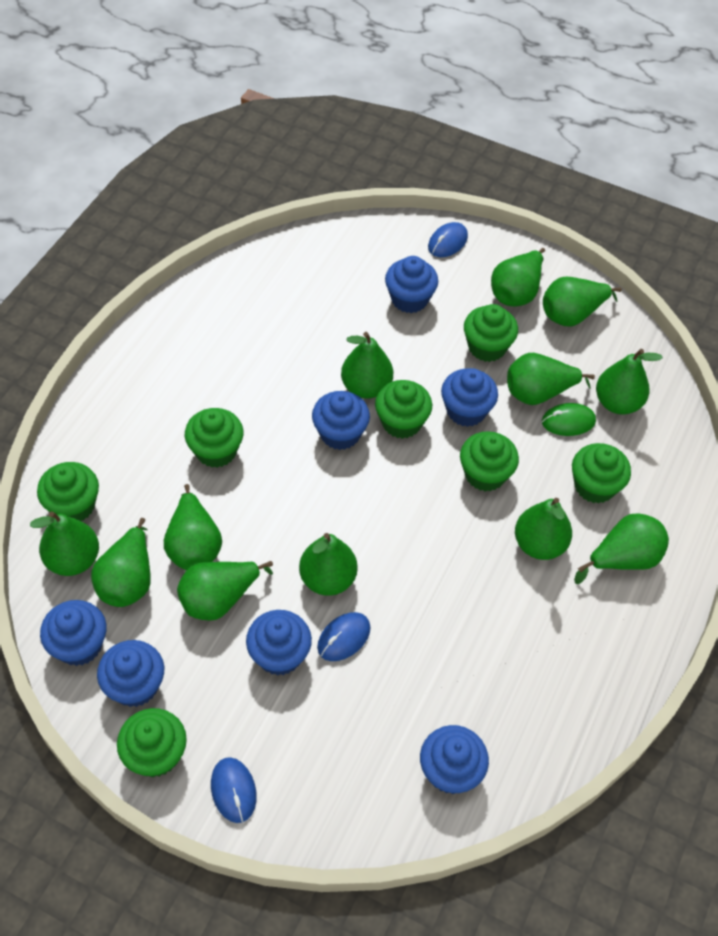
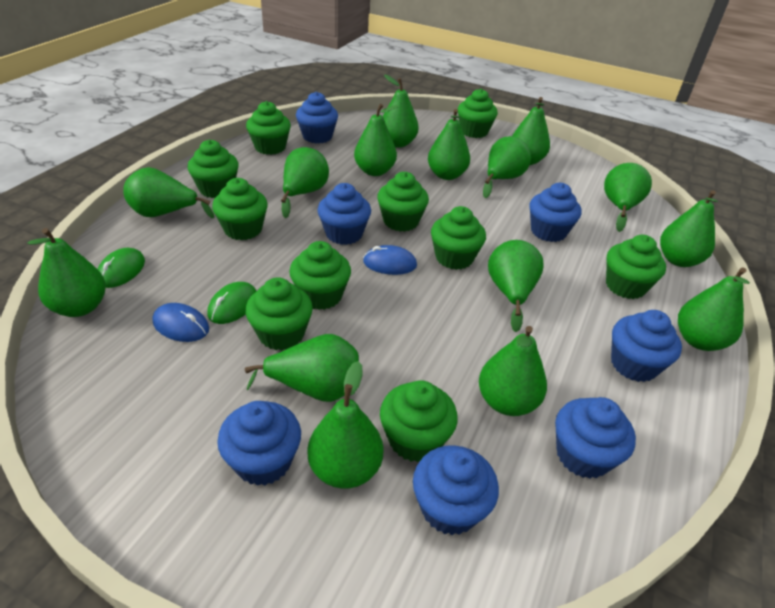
blue mouse: [211,757,257,823] [317,612,371,661] [428,222,468,257] = 3 -> [152,303,209,342] [363,245,417,275] = 2
green cupcake: [37,462,99,521] [117,708,187,777] [185,408,244,468] [375,380,432,439] [460,431,519,491] [464,304,518,362] [572,443,631,504] = 7 -> [187,140,239,198] [212,178,268,240] [245,277,313,350] [246,101,291,155] [289,241,351,310] [377,172,429,232] [380,380,458,462] [431,206,486,270] [458,89,498,138] [606,235,666,299] = 10
green mouse: [542,403,596,436] = 1 -> [98,248,145,288] [207,282,257,324] = 2
green pear: [30,511,99,576] [91,518,151,607] [164,484,222,570] [177,561,273,621] [299,533,358,596] [341,332,393,398] [491,248,545,307] [507,353,595,405] [515,498,572,560] [543,277,622,327] [574,513,669,584] [596,349,663,415] = 12 -> [27,228,106,317] [123,167,214,218] [245,334,359,402] [281,147,329,218] [308,361,384,489] [354,104,399,176] [383,74,419,148] [428,109,470,180] [479,326,547,416] [483,136,531,198] [488,240,544,332] [512,97,550,165] [604,163,652,232] [660,190,718,267] [678,267,750,351] = 15

